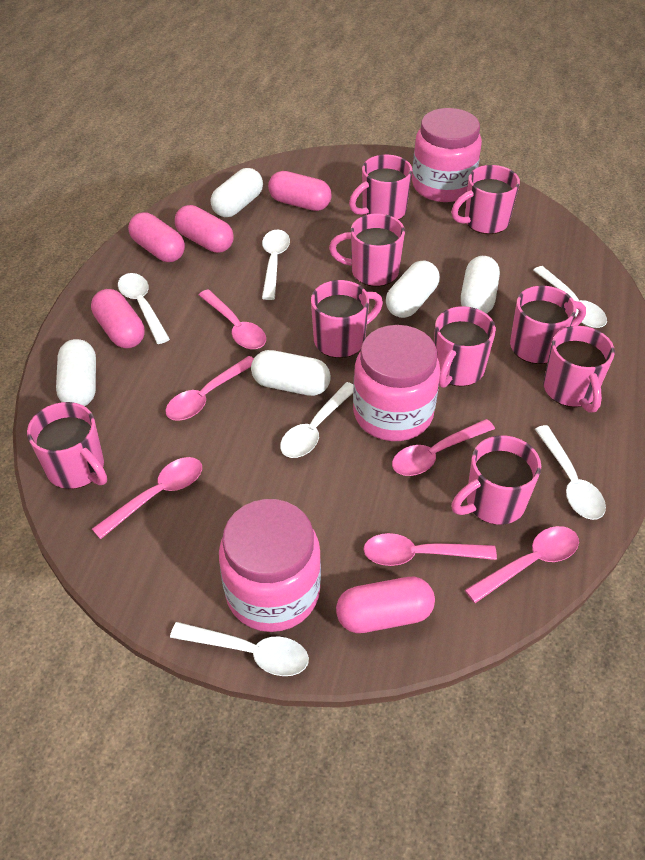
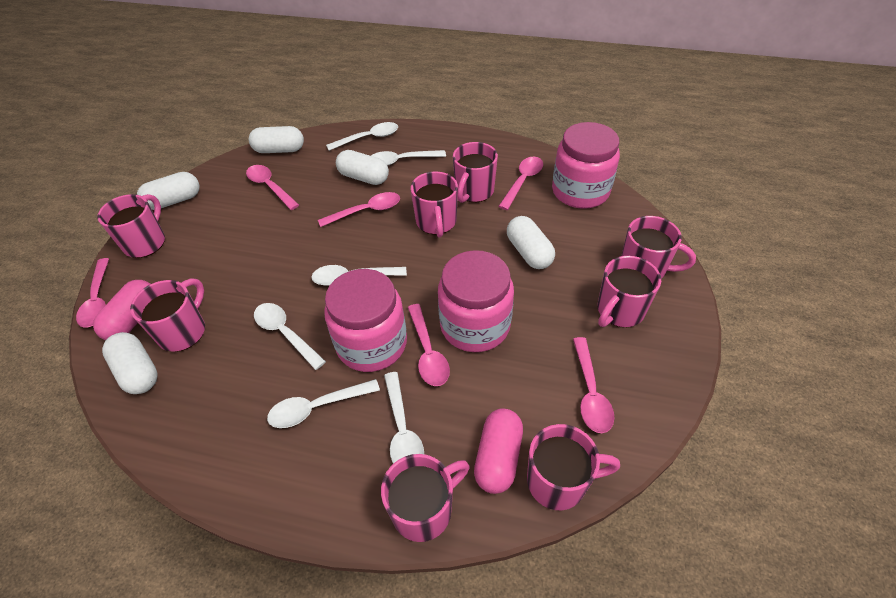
pink capsule: [91,289,145,348] [128,212,185,262] [175,205,234,253] [268,171,332,211] [336,577,435,633] = 5 -> [93,280,150,340] [474,409,523,494] = 2
pink mug: [27,402,107,489] [311,280,383,358] [329,214,405,287] [349,155,412,220] [434,306,496,388] [451,165,520,234] [451,435,541,525] [510,286,586,364] [544,326,615,413] = 9 -> [97,194,165,258] [130,278,205,352] [381,454,469,542] [411,171,458,238] [453,142,498,203] [527,424,620,510] [598,256,661,327] [621,216,696,279] = 8

